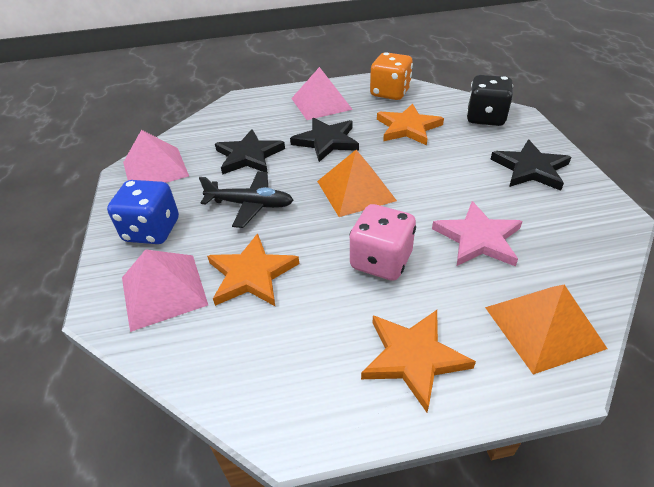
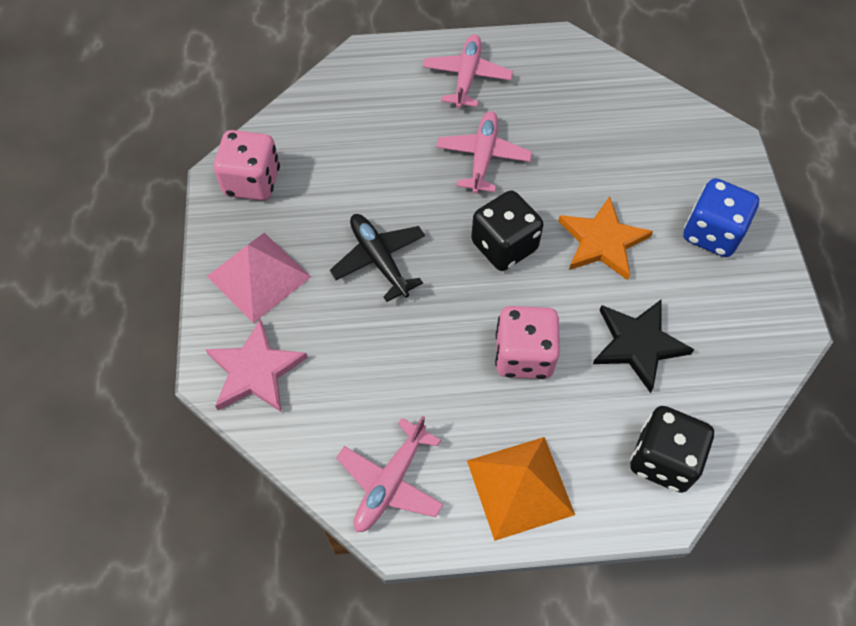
black dice: [466,75,513,126] = 1 -> [471,190,544,271] [630,406,714,493] = 2
black star: [215,129,285,175] [290,118,359,162] [491,140,571,191] = 3 -> [593,300,695,393] = 1
orange dice: [370,52,413,100] = 1 -> none = 0
orange pyramid: [317,150,397,217] [485,285,608,375] = 2 -> [467,437,575,541] = 1
orange star: [207,233,299,306] [361,310,476,412] [377,103,444,145] = 3 -> [558,196,653,280] = 1
pink dice: [349,204,416,281] = 1 -> [214,130,280,201] [495,306,560,379] = 2
pink plane: none = 0 -> [336,416,443,532] [423,34,513,109] [436,111,532,194] = 3
pink pyramid: [122,249,208,332] [123,130,189,183] [291,67,353,120] = 3 -> [207,233,311,323] = 1

